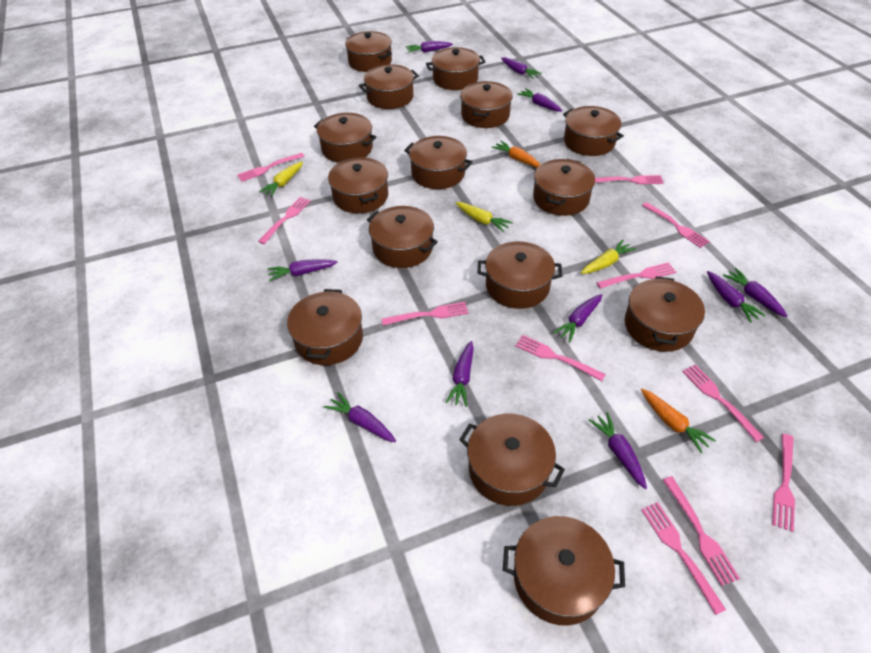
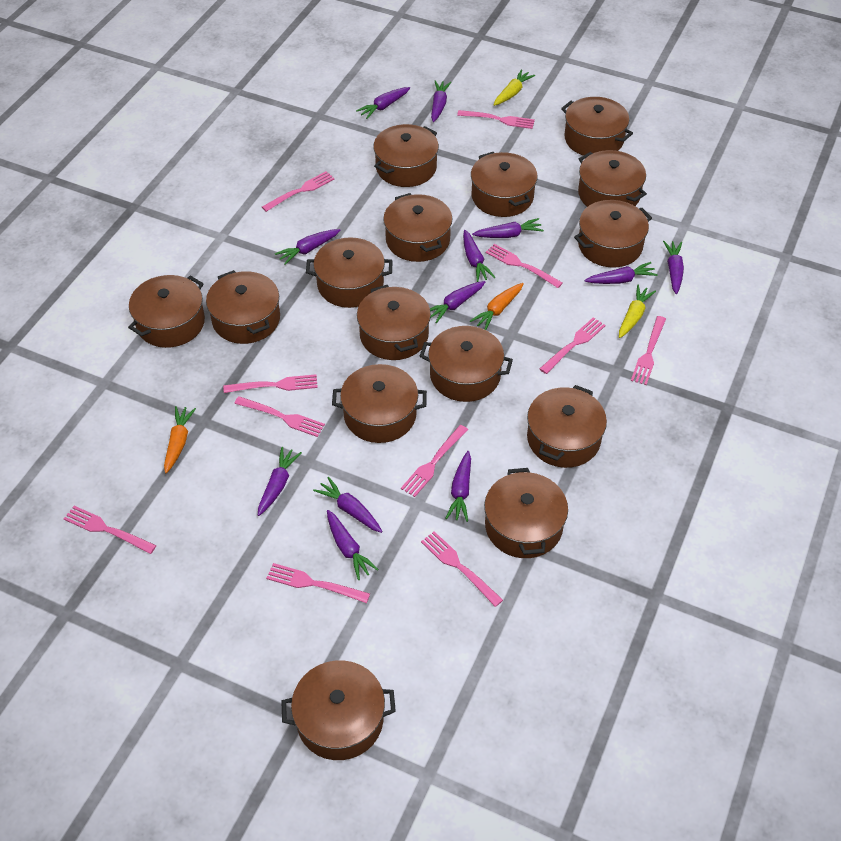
purple carrot: [267,259,338,281] [324,392,396,442] [406,41,453,53] [445,341,474,407] [501,57,542,79] [517,88,562,112] [553,294,602,343] [589,412,647,489] [707,271,766,323] [723,268,788,317] = 10 -> [258,447,302,516] [275,229,340,265] [313,477,382,533] [327,510,379,580] [356,87,410,119] [430,281,485,323] [431,80,451,122] [445,451,471,522] [463,230,496,282] [472,218,544,238] [585,262,658,284] [663,241,684,294] = 12
yellow carrot: [259,162,303,197] [455,202,513,232] [581,240,636,274] = 3 -> [493,69,535,106] [619,285,656,338] = 2

